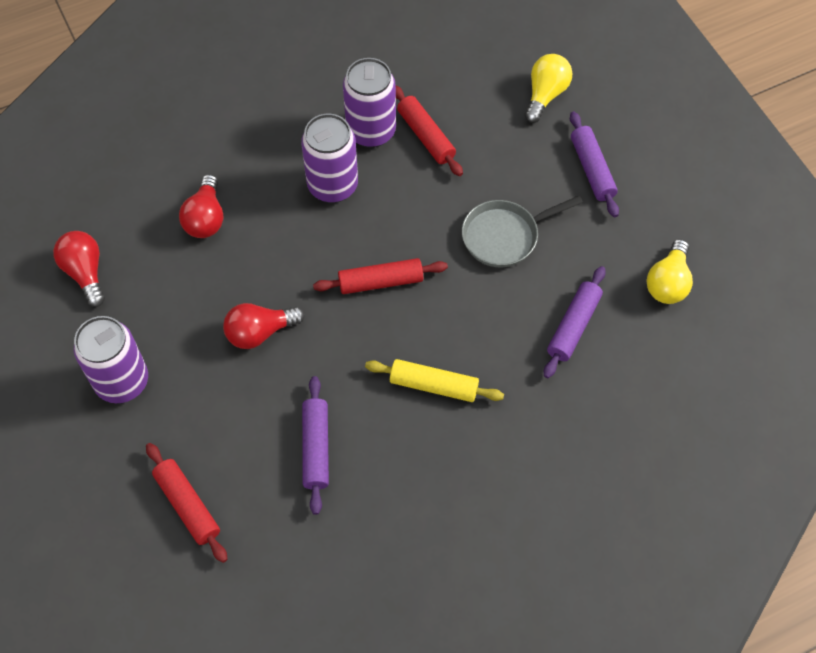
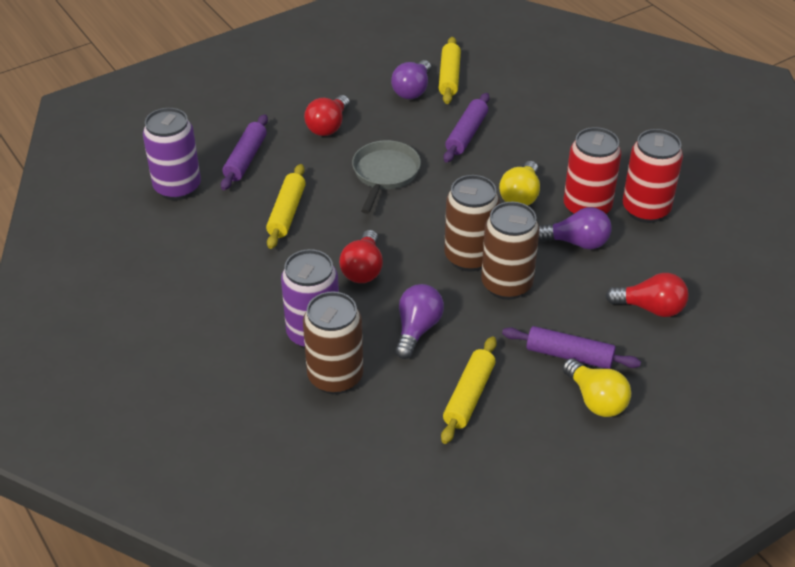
brown can: none = 0 -> [303,291,364,394] [444,175,500,272] [481,202,540,300] = 3
purple can: [74,316,148,403] [301,114,358,203] [343,58,396,148] = 3 -> [143,108,201,200] [281,249,339,349] = 2
purple light bulb: none = 0 -> [391,60,431,99] [395,284,444,359] [538,207,611,249] = 3
red can: none = 0 -> [564,127,621,215] [623,129,683,223] = 2
red rolling pin: [146,443,228,563] [313,258,448,294] [396,86,463,176] = 3 -> none = 0
yellow rolling pin: [365,359,504,402] = 1 -> [266,164,306,249] [439,37,461,104] [441,336,497,444] = 3

